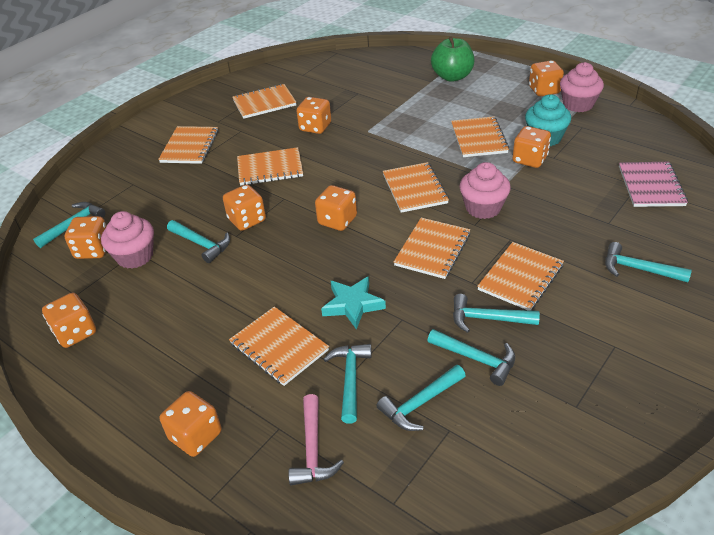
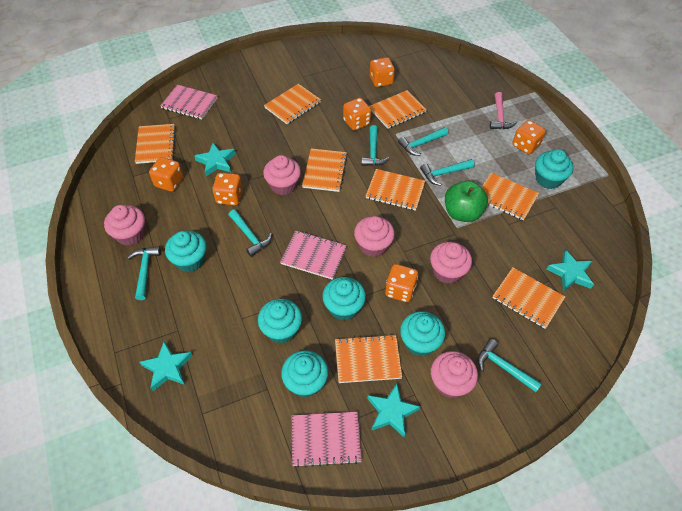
orange dice: [42,292,96,348] [65,216,106,259] [160,391,222,457] [223,184,266,231] [296,97,331,134] [315,185,357,231] [513,126,551,168] [529,60,564,96] = 8 -> [149,157,183,192] [212,173,243,205] [343,98,371,131] [370,57,395,87] [385,264,418,302] [512,120,546,154] = 6
pink cupcake: [101,211,154,269] [460,162,511,219] [560,62,604,112] = 3 -> [104,205,145,246] [263,155,301,195] [354,216,395,257] [430,242,472,284] [431,351,478,398] = 5
pink notebook: [619,162,688,207] = 1 -> [160,85,218,119] [280,231,347,280] [292,412,362,468] = 3
turquoise cupcake: [525,94,571,146] = 1 -> [165,231,207,272] [258,299,302,343] [281,350,328,397] [322,277,366,321] [400,311,445,356] [535,149,573,189] = 6
turquoise hammer: [33,202,105,248] [167,220,230,263] [323,344,372,423] [377,365,466,431] [427,329,515,386] [453,294,540,333] [605,242,692,282] = 7 -> [127,246,161,300] [229,210,272,257] [361,125,390,166] [398,127,448,156] [420,159,475,186] [477,339,542,392] = 6
turquoise star: [321,276,386,330] = 1 -> [140,341,193,391] [194,143,236,176] [368,384,420,438] [546,249,594,291] = 4

